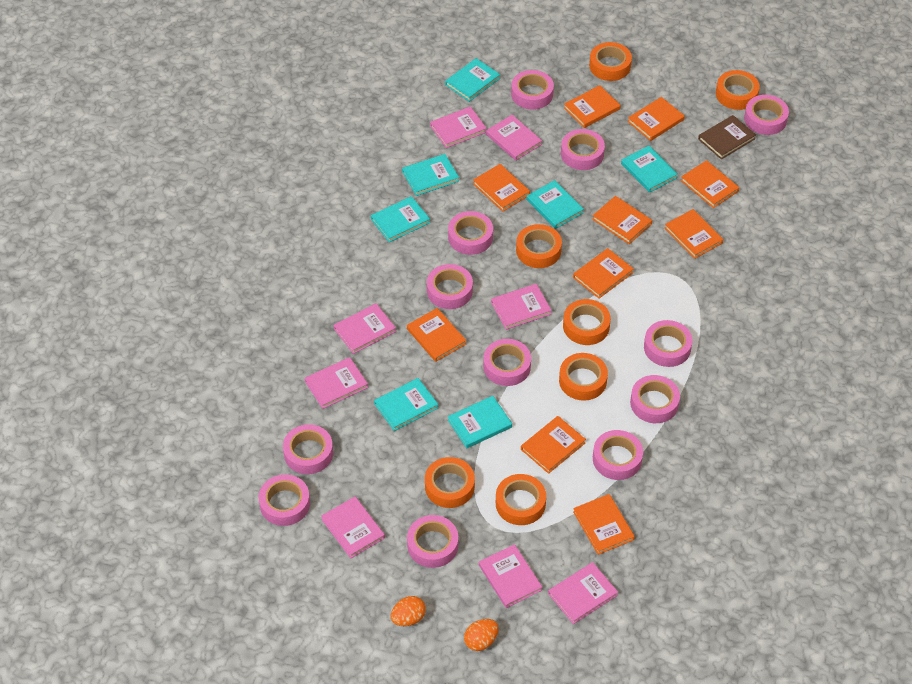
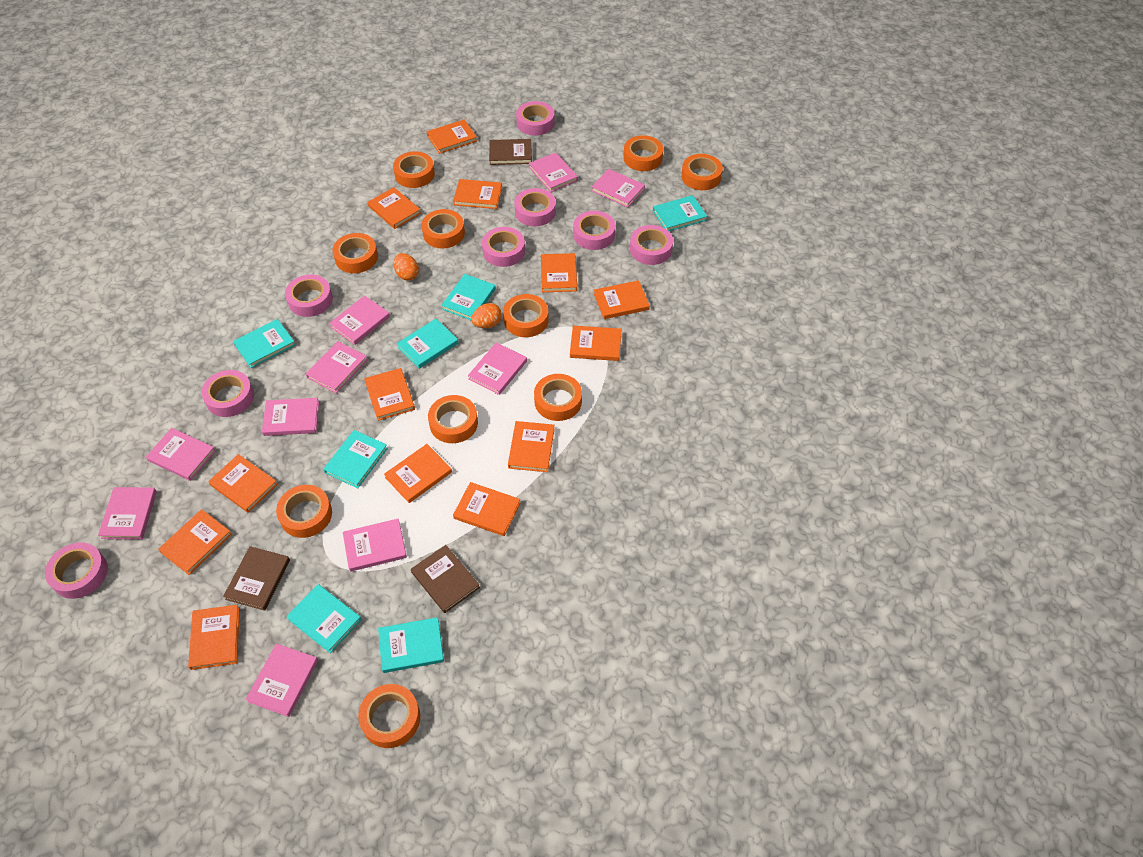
brown book: [698,115,756,159] = 1 -> [223,546,290,611] [411,545,480,613] [489,139,532,165] = 3
orange book: [407,308,466,362] [473,164,530,212] [521,416,586,474] [564,85,621,128] [573,248,634,299] [573,494,635,555] [592,196,652,244] [627,97,685,141] [665,209,723,259] [681,160,739,208] = 10 -> [158,509,232,575] [188,605,240,670] [208,454,278,513] [364,368,415,421] [368,187,421,229] [384,444,452,503] [427,119,477,154] [453,179,502,209] [453,482,521,536] [508,421,555,472] [541,253,577,292] [570,326,621,361] [594,280,650,319] = 13
orange tape: [425,457,475,508] [496,474,546,525] [516,224,562,268] [559,353,608,401] [563,299,611,345] [589,42,632,81] [716,70,760,110] = 7 -> [276,485,332,538] [333,233,378,273] [358,684,420,748] [393,151,435,188] [422,209,465,248] [428,395,478,443] [503,294,549,337] [534,374,582,421] [623,135,663,171] [681,154,723,190] = 10
pink book: [305,357,368,409] [321,497,385,558] [334,303,396,354] [430,106,487,148] [479,544,542,608] [486,115,542,161] [491,284,552,330] [548,562,618,624] = 8 -> [98,487,157,539] [146,428,216,481] [246,643,318,717] [262,398,319,436] [306,341,368,393] [329,296,390,345] [343,519,407,572] [468,342,527,395] [529,152,578,192] [591,169,645,208] = 10
pink tape: [259,474,310,526] [283,424,333,474] [407,515,458,568] [427,264,473,309] [448,211,493,255] [483,339,531,386] [511,70,554,110] [561,129,605,170] [593,430,643,480] [630,375,680,423] [644,320,693,367] [744,95,789,135] = 12 -> [45,542,108,599] [201,370,254,417] [285,274,333,317] [482,227,525,267] [514,188,556,226] [516,101,555,136] [573,211,615,250] [630,225,673,265] = 8

